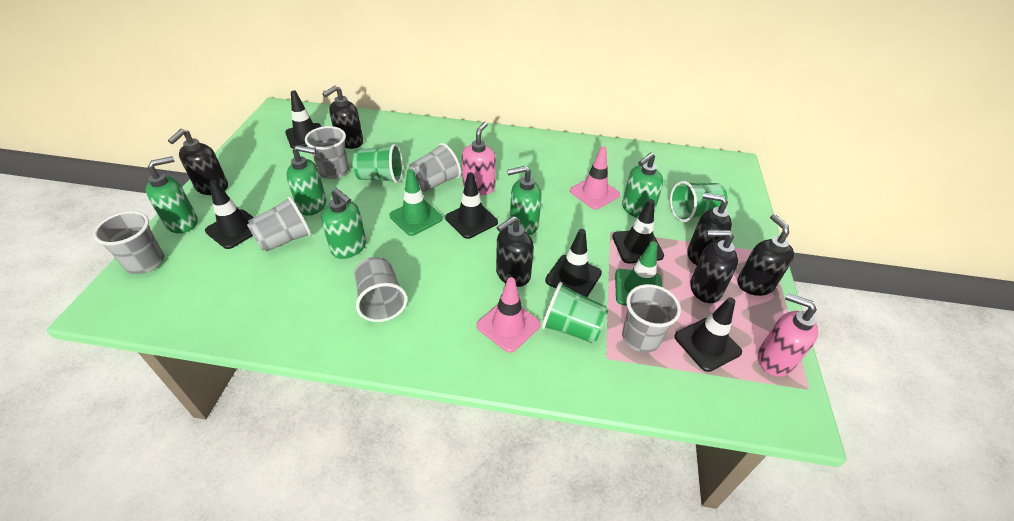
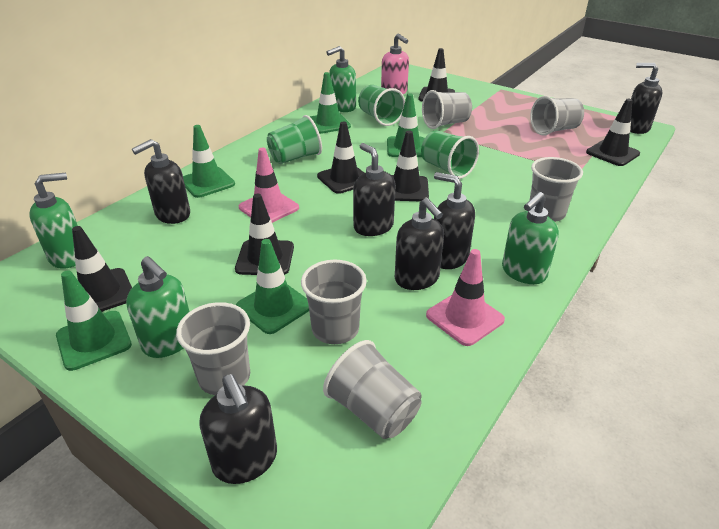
green soap dispenser: [146,156,198,233] [286,145,326,216] [321,188,366,259] [507,166,542,235] [622,152,663,218] = 5 -> [29,173,78,269] [126,256,190,358] [326,46,356,112] [502,192,559,284] = 4
green traffic cone: [389,169,443,236] [615,241,662,306] = 2 -> [56,270,132,371] [183,125,235,198] [236,239,309,334] [310,72,351,134] [387,93,425,157] = 5
pink soap dispenser: [462,122,496,195] [758,293,818,377] = 2 -> [381,34,409,94] = 1

